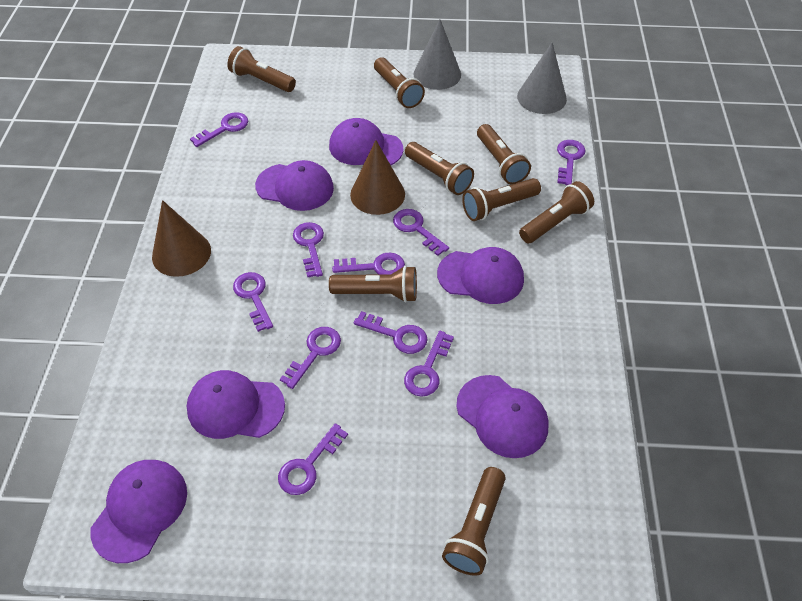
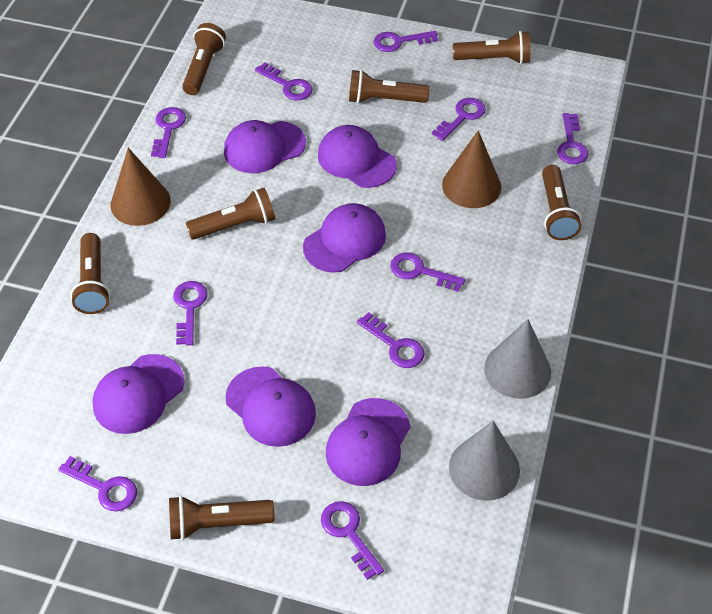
brown flashlight: [227,46,296,92] [329,266,417,303] [374,57,425,108] [405,142,474,195] [442,467,506,576] [462,178,541,221] [477,124,531,185] [519,181,594,243] = 8 -> [71,233,110,314] [169,495,274,540] [182,23,226,95] [186,188,275,240] [349,70,429,104] [453,31,530,64] [542,165,581,240] = 7

